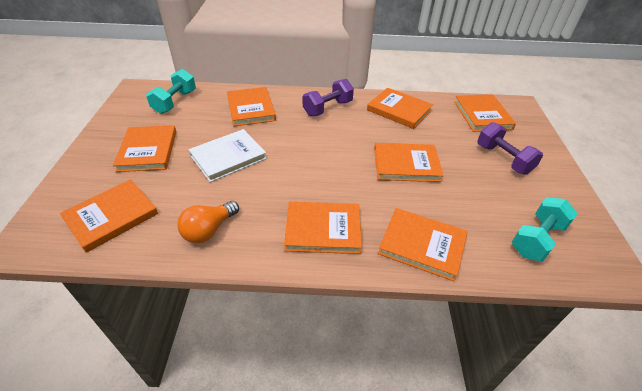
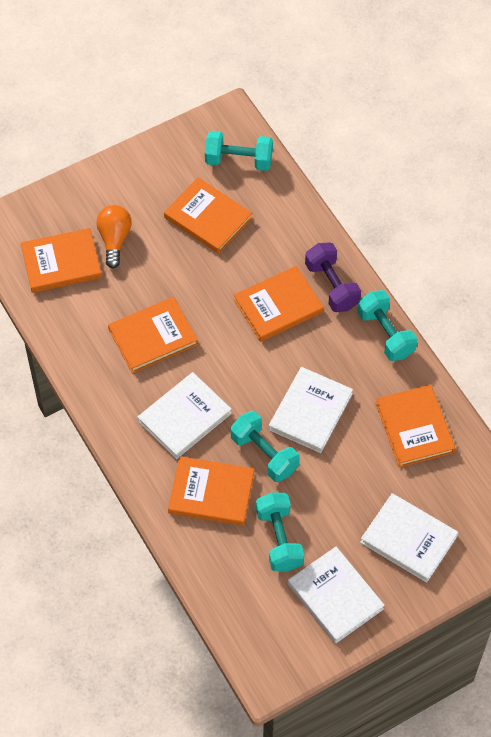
orange book: [60,179,158,253] [113,125,176,172] [227,87,276,126] [284,202,362,254] [367,88,433,129] [374,143,444,182] [378,208,468,282] [454,94,516,132] = 8 -> [21,228,102,293] [108,297,198,373] [164,177,252,254] [168,456,254,526] [234,266,324,342] [376,385,455,467] = 6
purple dumbbell: [303,79,354,116] [477,122,543,175] = 2 -> [305,242,361,312] = 1
turquoise dumbbell: [146,69,196,114] [511,197,578,262] = 2 -> [205,131,273,171] [231,411,300,482] [256,492,304,571] [357,290,418,361] = 4
white book: [189,129,267,182] = 1 -> [138,372,232,459] [269,367,353,453] [288,547,385,643] [360,493,458,583] = 4

